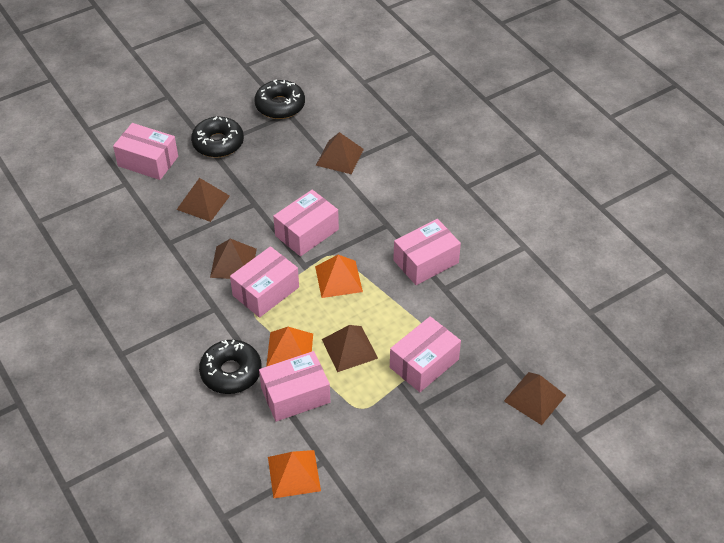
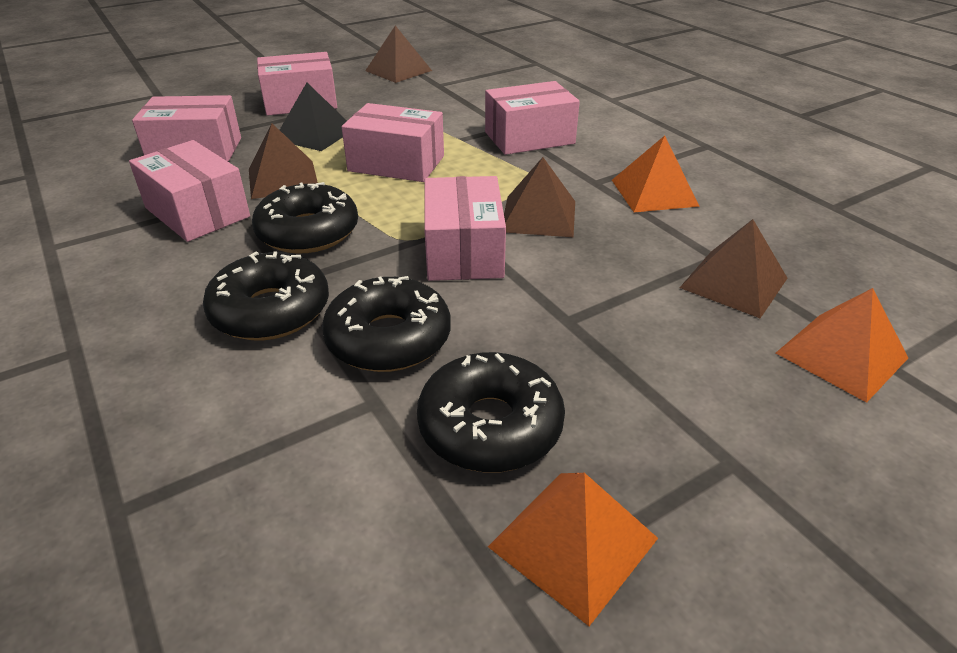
black donut: [191,116,244,158] [199,340,261,394] [254,79,305,119] = 3 -> [203,251,329,340] [252,182,358,254] [322,276,451,372] [417,352,565,473] = 4
black pyramid: none = 0 -> [280,83,347,151] = 1
brown pyramid: [177,178,230,222] [210,239,257,279] [316,132,364,174] [322,325,378,372] [504,372,566,425] = 5 -> [249,123,318,199] [365,25,432,83] [504,157,575,237] [680,219,788,318] = 4

